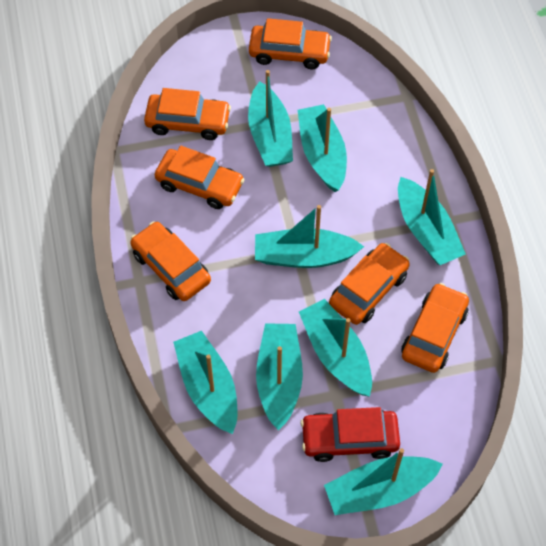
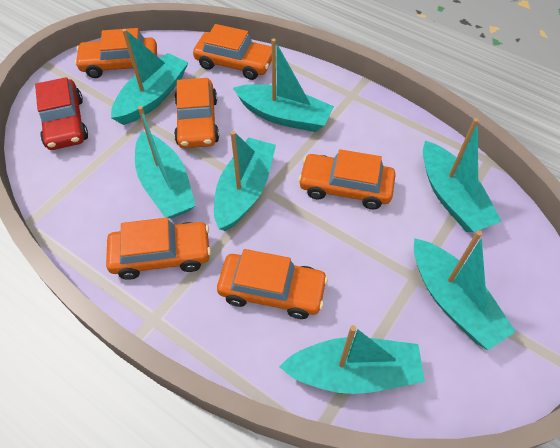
turquoise boat: [173,331,238,434] [248,70,293,167] [255,205,364,268] [256,323,303,430] [298,104,347,192] [299,299,372,397] [324,448,443,515] [398,169,466,265] = 8 -> [111,29,188,125] [135,106,196,218] [214,131,276,231] [233,39,334,132] [279,325,425,394] [414,231,516,350] [423,118,502,232] = 7

